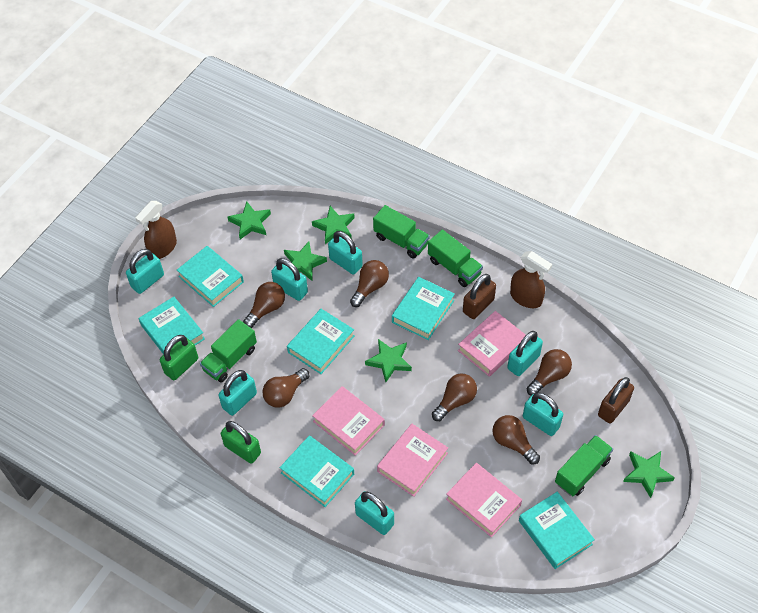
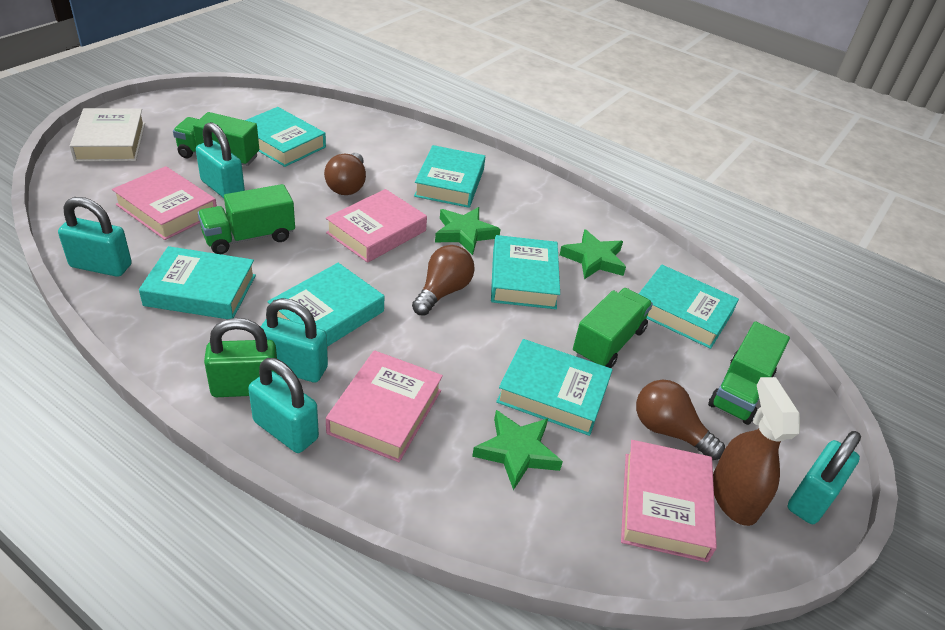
brown light bulb: [243,282,285,328] [263,368,309,408] [350,260,389,307] [432,373,477,421] [493,415,540,464] [526,349,572,395] = 6 -> [324,153,366,195] [412,245,475,316] [636,380,725,460] = 3
brown padlock: [463,274,496,319] [598,377,634,423] = 2 -> none = 0
brown spray bottle: [135,201,177,259] [510,251,552,308] = 2 -> [713,377,800,526] = 1
green padlock: [160,335,198,380] [221,421,261,464] = 2 -> [204,318,279,397] = 1
green star: [228,201,271,239] [284,241,327,281] [312,206,355,244] [365,339,412,382] [623,451,675,498] = 5 -> [435,207,501,255] [472,410,563,490] [559,229,626,279] = 3
turquoise book: [139,297,205,354] [177,246,244,307] [280,435,354,507] [287,309,354,374] [392,277,455,340] [519,492,595,569] = 6 -> [139,246,256,319] [245,107,326,167] [267,263,384,347] [414,145,485,208] [491,235,560,309] [496,339,613,436] [639,265,739,349] = 7
turquoise padlock: [126,249,164,294] [218,370,257,416] [271,258,308,301] [328,231,363,274] [355,491,394,535] [507,331,543,376] [523,392,563,436] = 7 -> [58,197,132,277] [196,122,245,198] [248,358,319,453] [261,298,328,382] [787,431,861,524] = 5
white book: none = 0 -> [70,108,145,162] = 1

